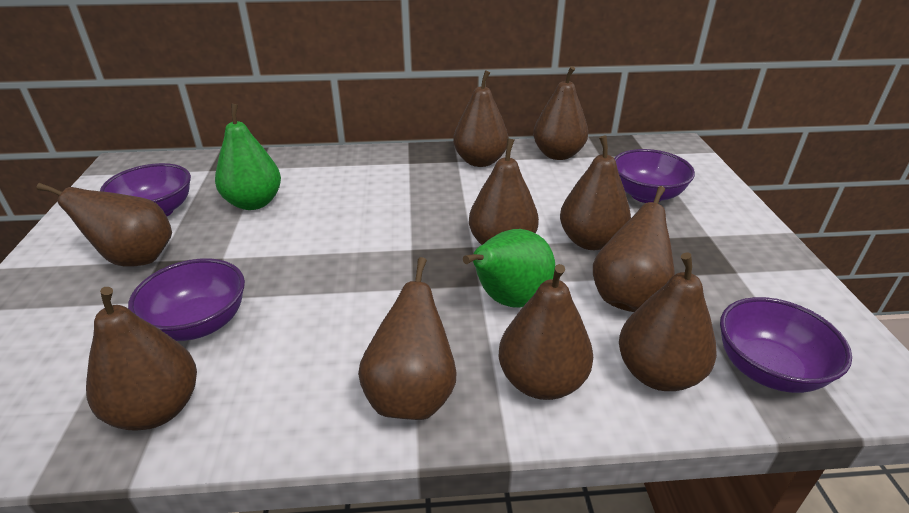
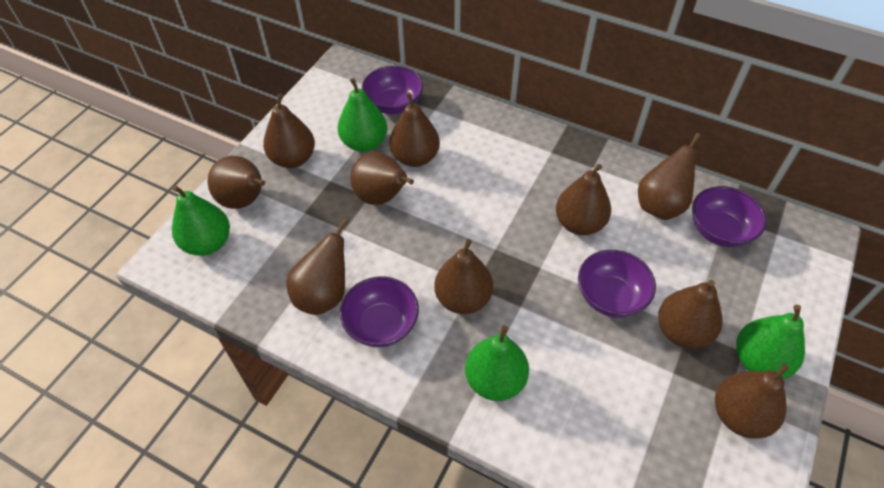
green pear: [215,104,281,210] [463,229,555,308] = 2 -> [172,185,230,256] [337,78,387,152] [465,325,529,401] [736,305,805,379] = 4

